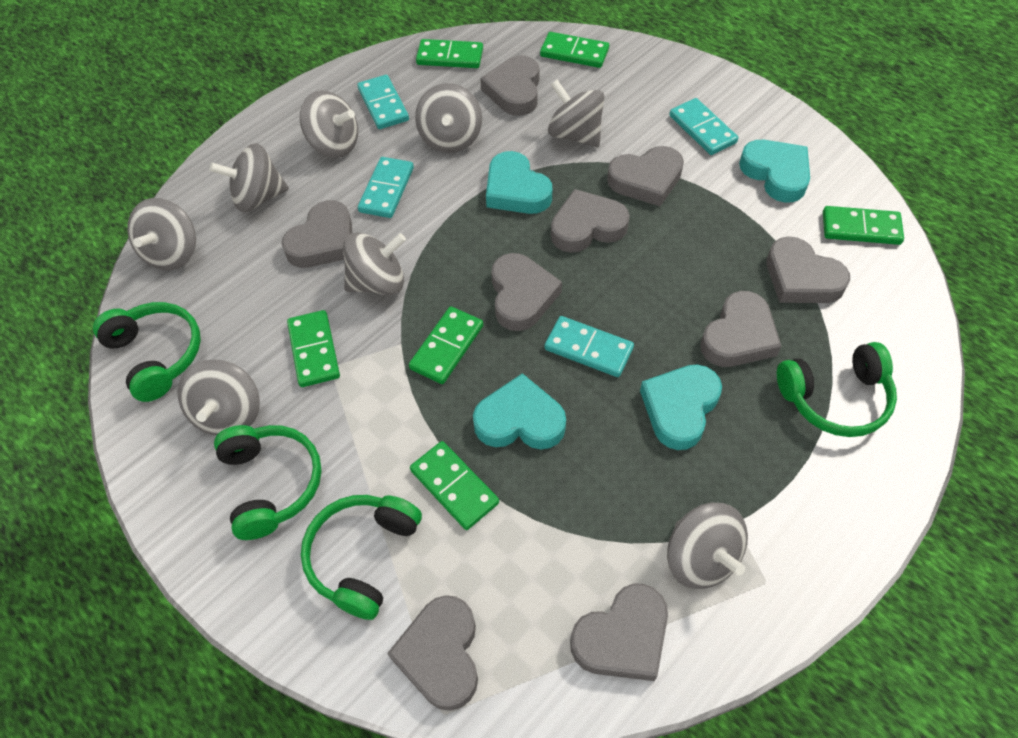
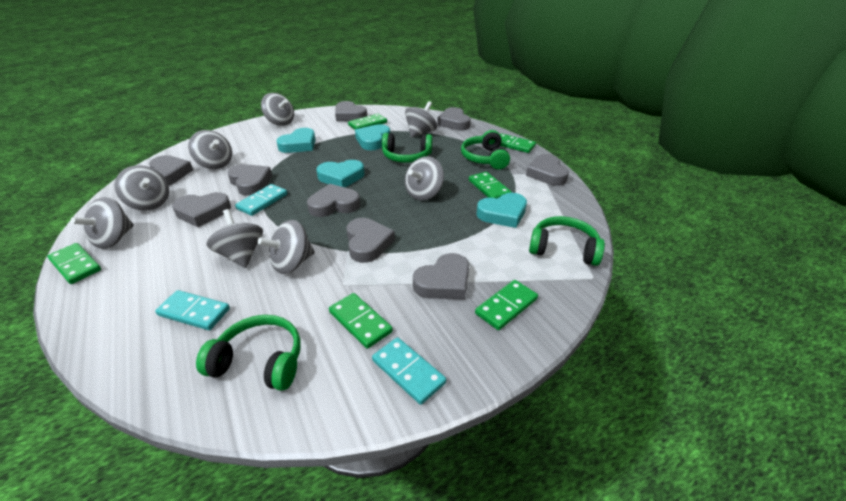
turquoise domino: [357,75,409,129] [358,157,414,218] [544,316,634,377] [669,98,738,155] = 4 -> [155,290,230,330] [235,184,287,216] [372,337,446,405] = 3

